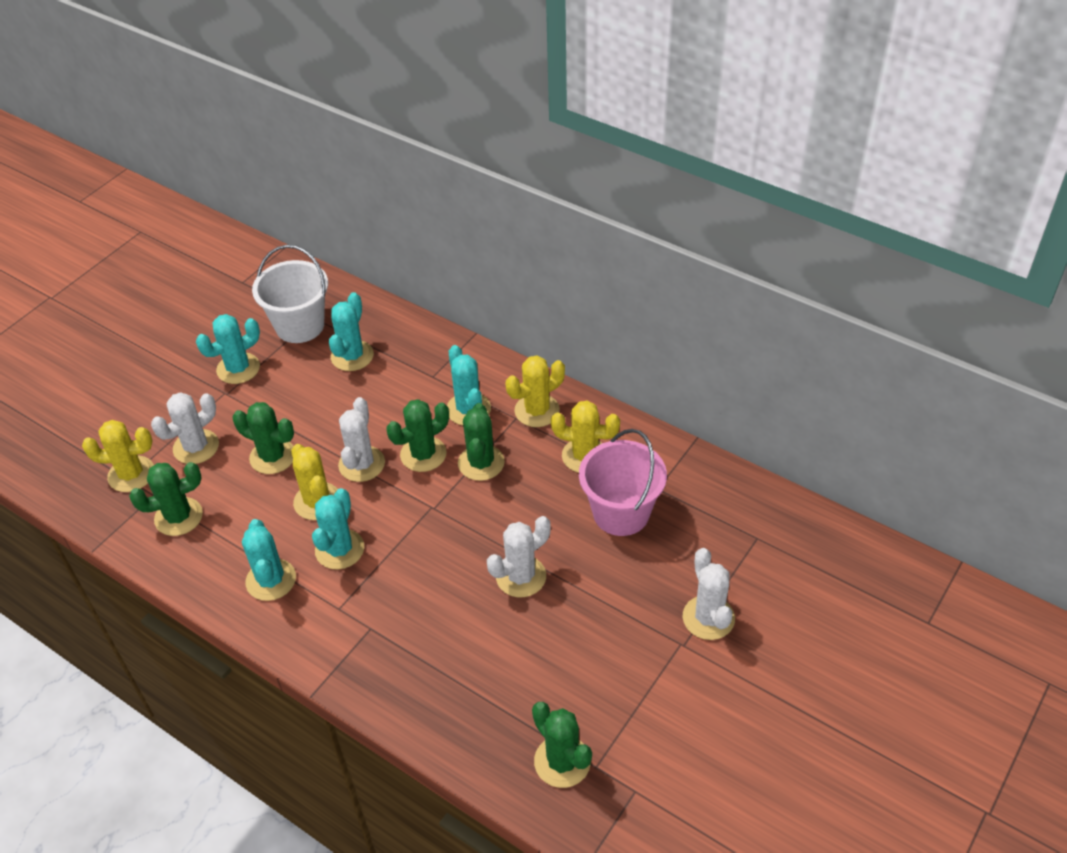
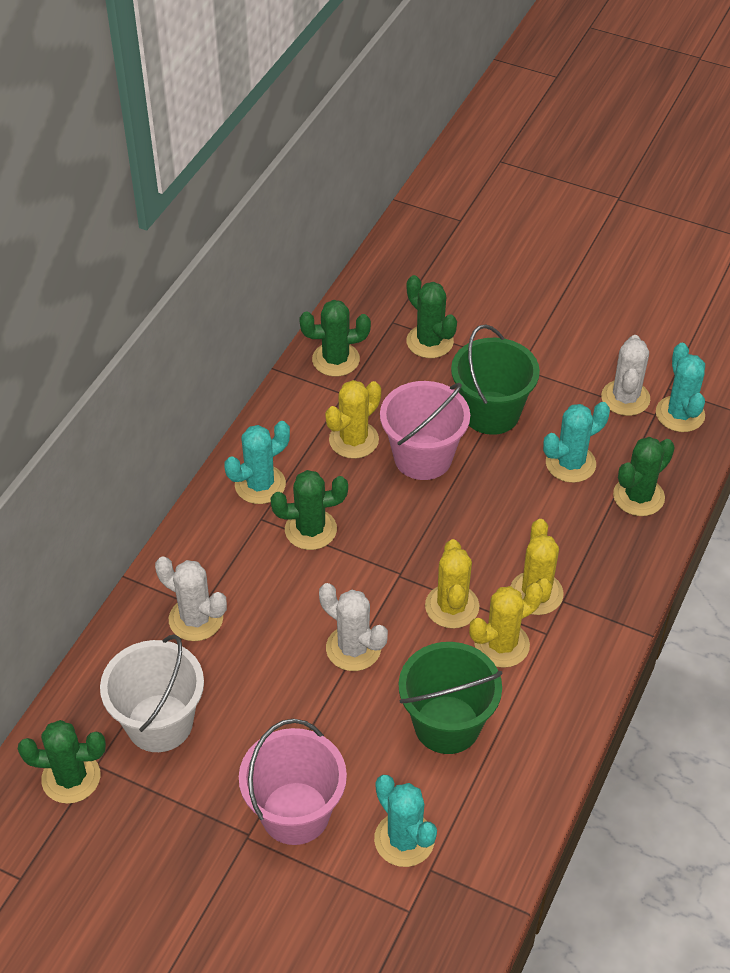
green bucket: none = 0 -> [399,642,503,754] [451,324,540,435] = 2
pink bucket: [579,429,667,536] = 1 -> [239,719,347,845] [380,381,470,480] = 2
turquoise cactus: [196,314,260,384] [242,519,296,601] [312,488,364,570] [329,292,374,371] [447,345,491,425] = 5 -> [224,421,290,504] [374,775,437,867] [543,402,610,483] [656,343,705,432] = 4
white cactus: [151,392,219,464] [338,397,385,482] [487,516,551,597] [683,548,735,640] = 4 -> [155,556,227,641] [319,583,388,671] [601,335,650,416] = 3

